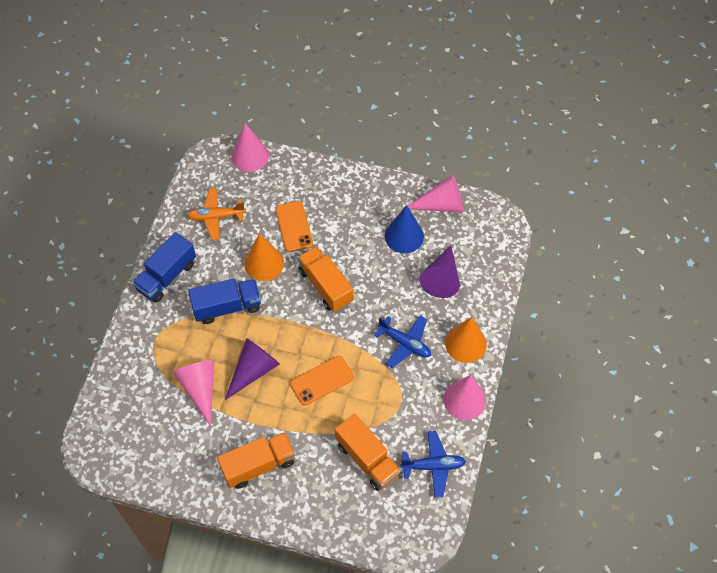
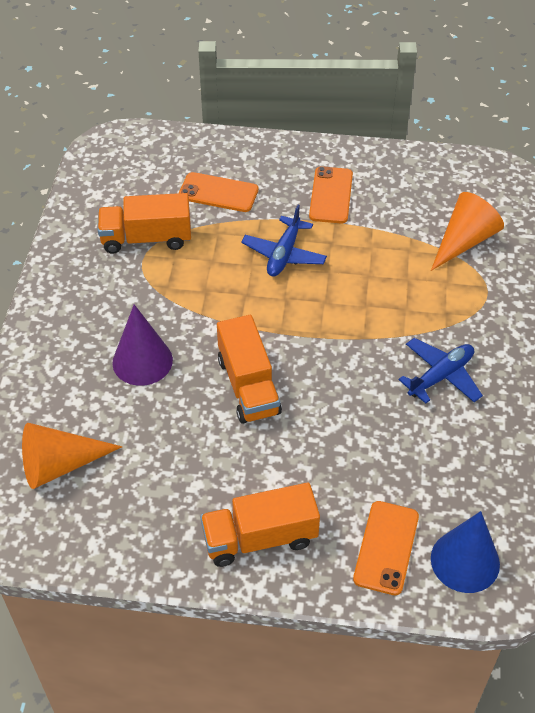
blue truck: [132,232,196,303] [188,278,261,324] = 2 -> none = 0
orange phone: [276,201,313,252] [290,356,354,406] = 2 -> [179,172,259,212] [309,166,353,223] [353,501,419,595] = 3
orange plane: [187,188,245,240] = 1 -> none = 0
pink cone: [172,360,214,426] [231,123,269,172] [408,175,463,213] [444,375,486,420] = 4 -> none = 0
purple cone: [225,338,280,400] [420,246,460,298] = 2 -> [112,304,173,386] = 1

